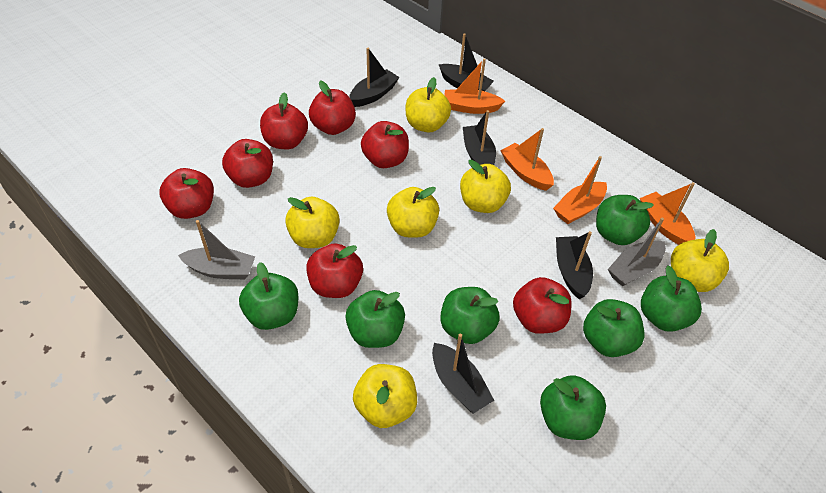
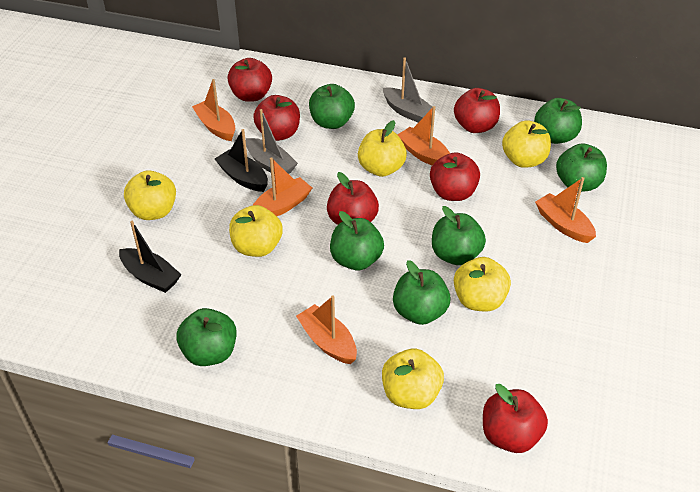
black boat: [350,48,399,107] [432,334,494,414] [438,33,494,91] [463,110,496,165] [556,231,593,299] = 5 -> [119,221,182,293] [215,129,268,192] = 2
orange boat: [444,59,505,114] [500,128,554,191] [553,156,607,224] [640,182,695,245] = 4 -> [192,79,235,141] [252,157,312,216] [296,296,357,364] [398,106,450,165] [535,177,596,243] = 5
red apple: [159,168,214,219] [222,139,273,188] [260,92,308,149] [306,243,363,298] [309,80,356,135] [361,121,409,168] [513,277,572,334] = 7 -> [228,58,272,102] [253,95,300,141] [327,172,379,225] [430,152,480,201] [454,88,500,133] [483,384,548,453] = 6

